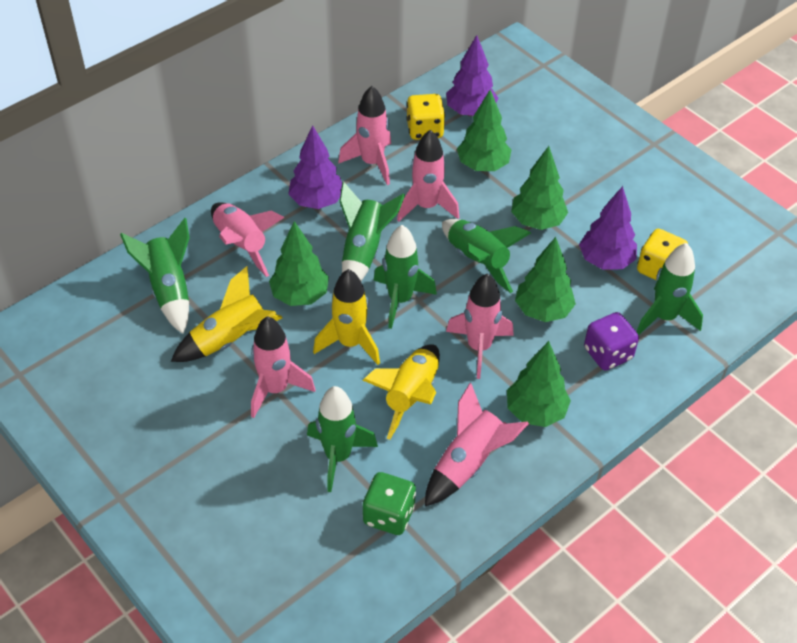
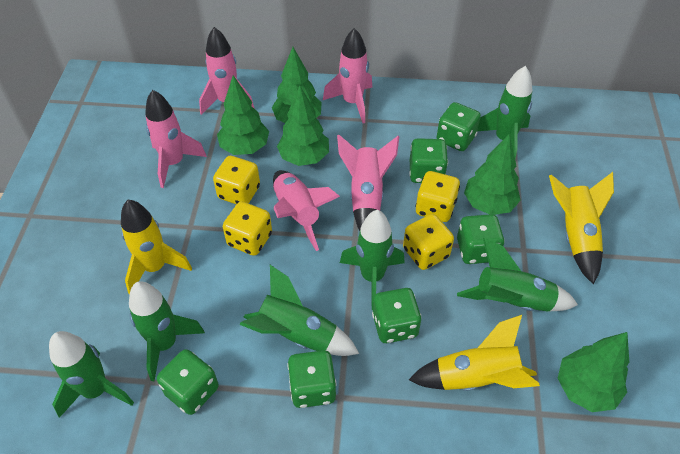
green dice: [363,472,416,535] = 1 -> [157,349,219,415] [287,350,336,408] [372,288,422,343] [409,138,448,183] [437,102,481,151] [457,214,505,264] = 6
pink rocket: [211,202,284,277] [251,316,315,418] [338,86,391,185] [397,130,459,222] [425,383,529,506] [446,274,514,379] = 6 -> [145,90,207,188] [199,27,255,115] [273,170,340,251] [323,28,372,123] [337,134,399,231] = 5
purple dice: [584,312,639,370] = 1 -> none = 0
purple tree: [288,125,342,209] [446,35,498,116] [579,186,637,270] = 3 -> none = 0
yellow dice: [406,94,445,140] [637,229,688,281] = 2 -> [213,156,260,204] [223,201,272,256] [403,214,454,270] [415,171,460,222] = 4

